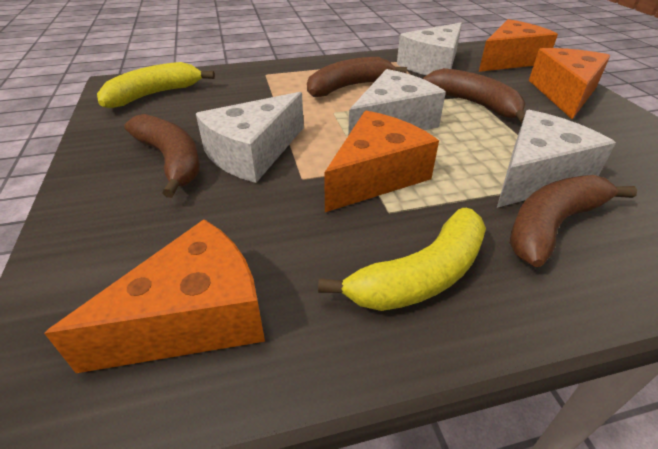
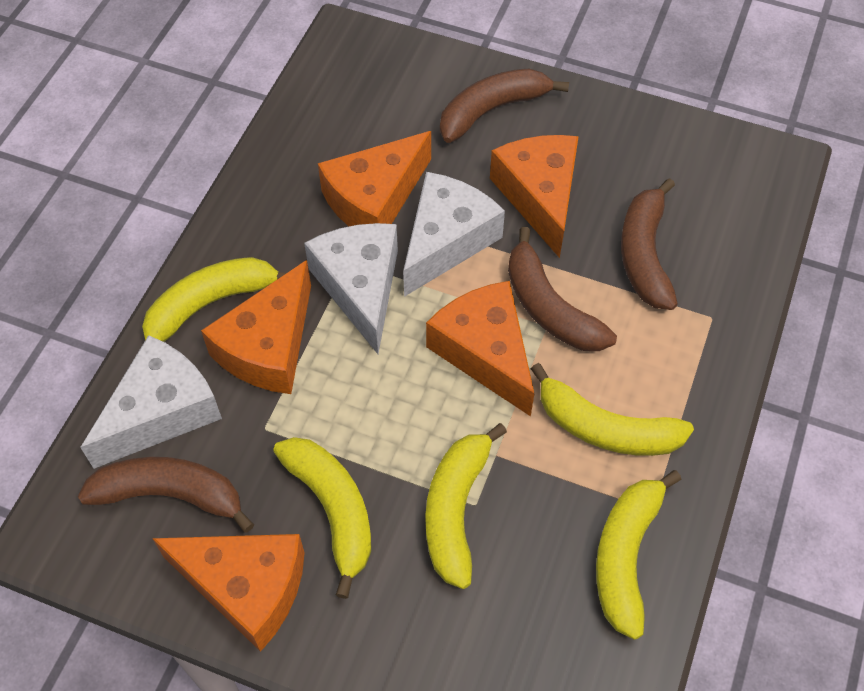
orange cheese: [44,219,265,373] [324,111,439,212] [479,19,558,72] [529,48,610,119] = 4 -> [152,534,305,652] [201,260,311,394] [318,131,431,226] [426,281,534,416] [490,135,579,258] = 5
white cheese: [196,92,304,183] [348,69,446,136] [397,22,462,75] [497,110,616,208] = 4 -> [80,335,222,469] [304,223,398,354] [403,172,505,297] = 3
yellow banana: [97,62,215,108] [318,208,486,311] = 2 -> [142,257,286,342] [273,437,371,599] [425,423,507,589] [531,363,694,456] [596,470,681,640] = 5

